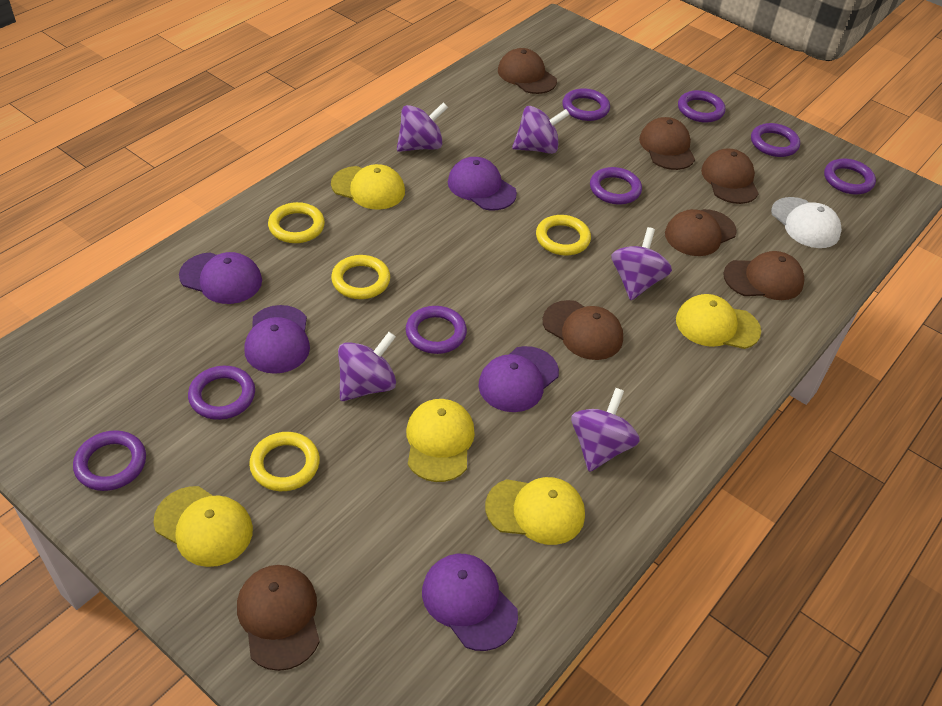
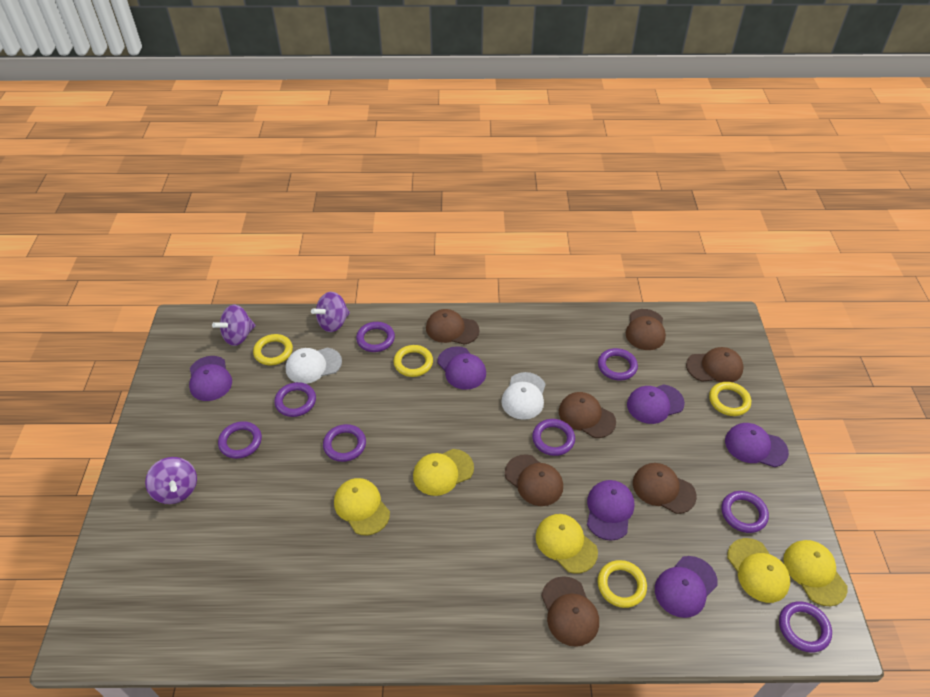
purple cap: [179,252,262,304] [244,305,310,374] [422,554,518,651] [448,157,517,211] [478,346,559,412] = 5 -> [189,356,232,401] [437,346,486,390] [587,480,634,541] [627,384,685,424] [655,556,718,618] [725,423,789,467] = 6
purple spinning top: [338,332,396,401] [397,102,448,152] [512,106,570,154] [571,388,640,472] [611,227,672,300] = 5 -> [145,457,197,504] [212,305,256,346] [311,292,350,332] = 3
white cap: [771,197,842,248] = 1 -> [286,348,342,384] [501,372,546,420] = 2

